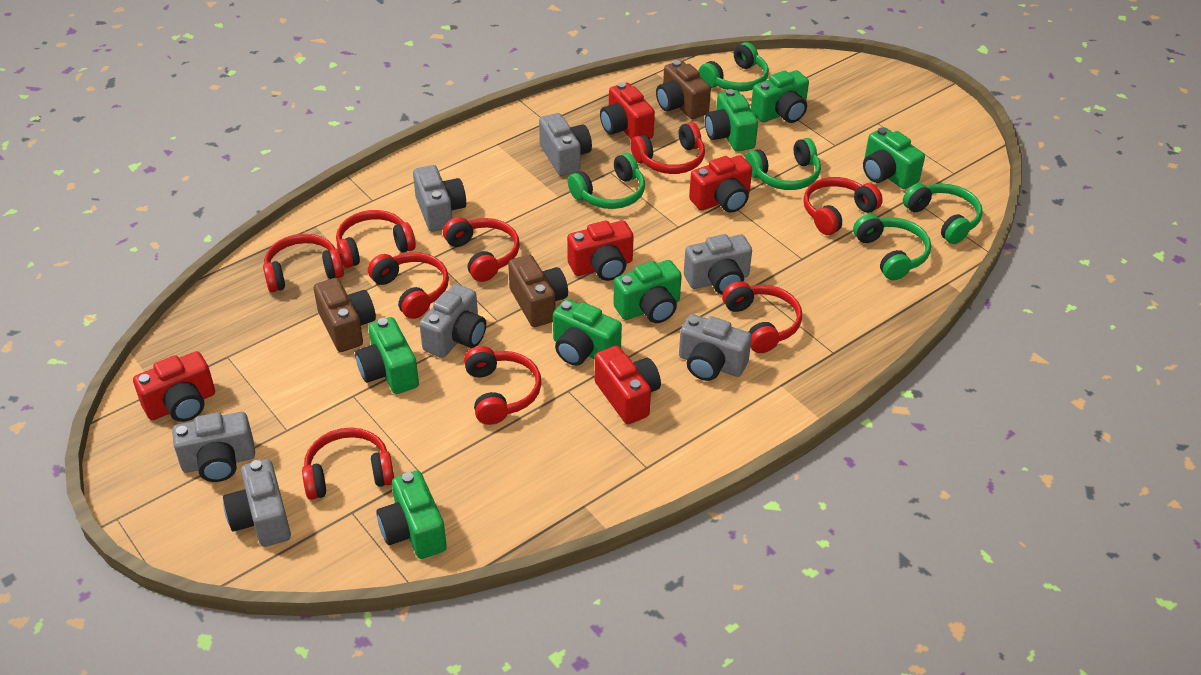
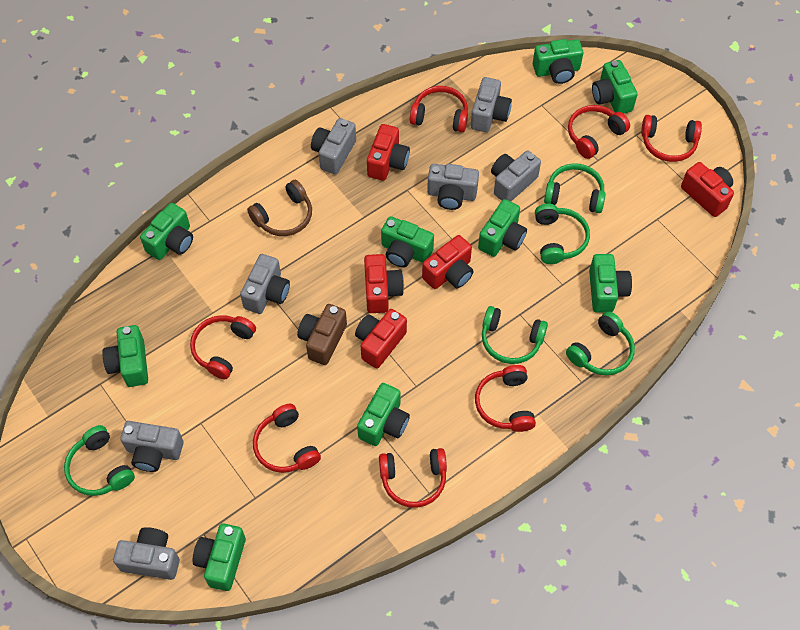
brown camera: [314,278,376,352] [508,255,568,327] [656,60,711,119] = 3 -> [297,304,347,365] = 1
brown headphones: none = 0 -> [247,180,312,236] = 1
green camera: [355,317,419,394] [376,470,447,559] [553,299,622,366] [613,260,682,323] [705,89,758,152] [751,70,809,123] [863,127,925,189] = 7 -> [102,325,148,387] [140,203,193,260] [193,523,246,591] [357,383,410,446] [381,216,434,268] [478,199,527,257] [533,39,583,84] [589,254,632,313] [592,60,638,114] = 9
red headphones: [263,234,344,292] [302,427,394,500] [336,210,416,268] [368,252,449,319] [443,217,520,282] [464,346,542,425] [631,122,705,174] [722,281,802,353] [803,177,883,235] = 9 -> [190,315,256,379] [253,404,321,473] [379,448,447,508] [410,86,468,132] [475,365,536,432] [568,105,630,159] [641,115,702,162] = 7

